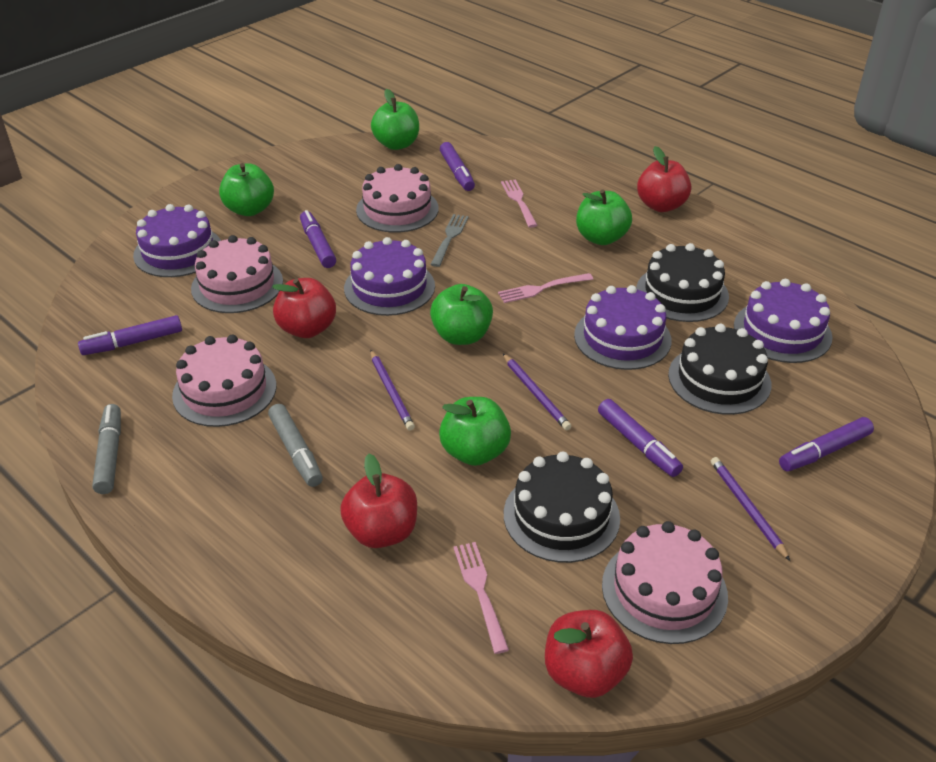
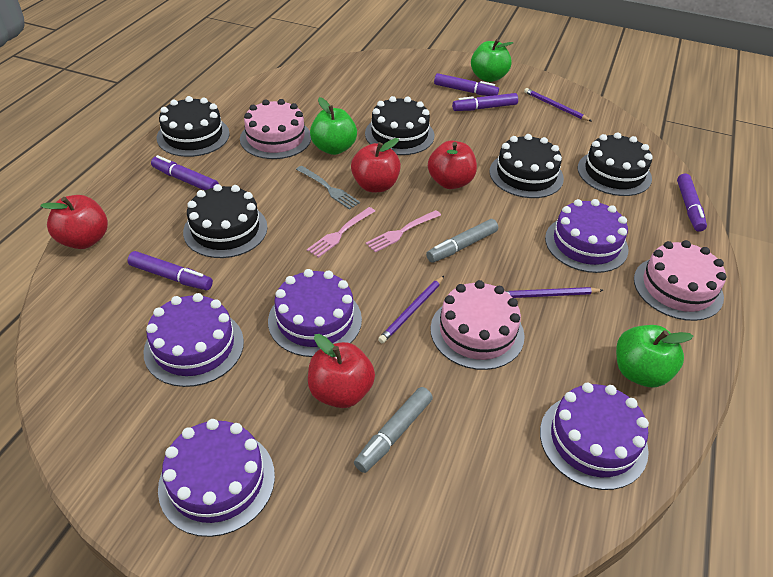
black cake: [504,452,620,563] [636,243,729,322] [668,324,771,415] = 3 -> [156,96,230,157] [183,184,267,258] [365,96,434,155] [490,134,564,198] [578,132,653,196] = 5
green apple: [219,163,274,216] [371,89,419,150] [430,284,493,345] [439,397,511,466] [576,189,632,245] = 5 -> [310,97,357,155] [471,39,513,82] [616,325,693,388] = 3
pink cake: [172,335,276,427] [191,235,283,313] [356,164,439,233] [602,521,728,644] = 4 -> [240,99,311,159] [430,280,525,370] [634,240,727,321] = 3
pink fork: [453,542,509,654] [498,273,593,303] [501,179,538,228] = 3 -> [307,207,375,258] [366,210,441,253] = 2
purple cake: [133,204,221,277] [344,237,435,316] [574,285,672,370] [734,279,833,363] = 4 -> [143,293,244,387] [158,419,275,537] [268,269,362,357] [540,383,649,490] [545,199,628,273] = 5

